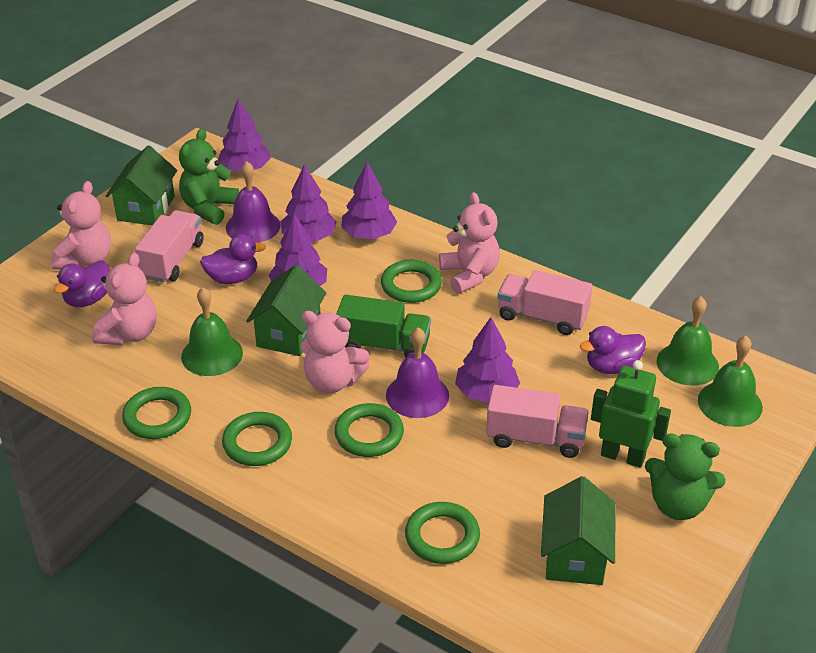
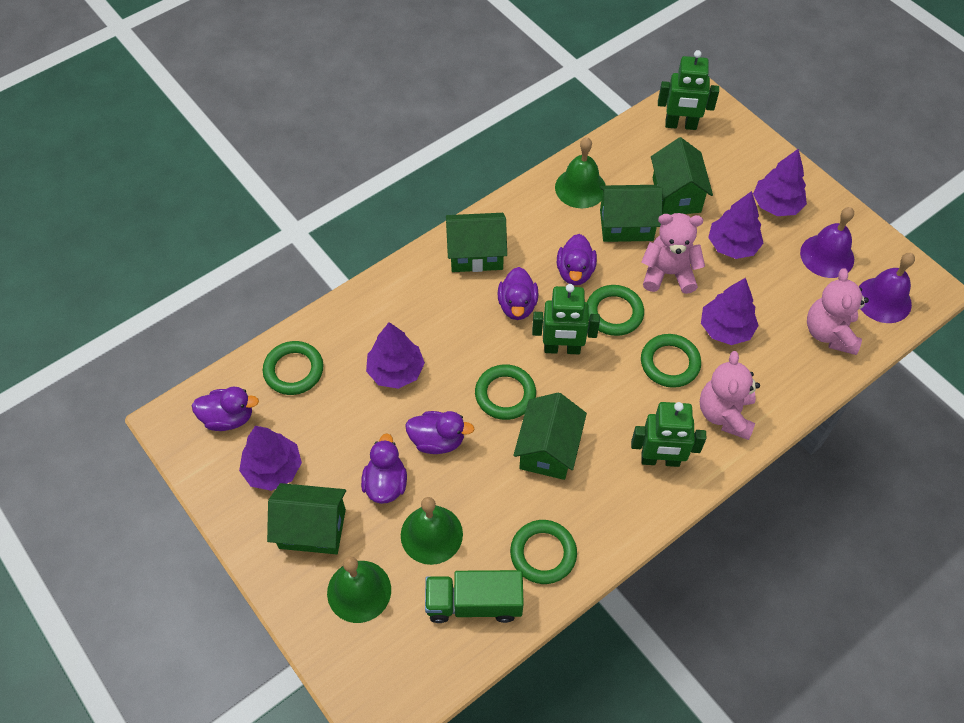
green house: [106,145,177,225] [246,265,326,356] [541,476,616,585] = 3 -> [267,483,346,554] [446,213,507,272] [513,392,587,480] [599,185,663,242] [651,137,713,215] = 5
green robot: [591,360,671,468] = 1 -> [532,284,600,354] [631,402,706,467] [658,50,719,130] = 3
green teddy bear: [179,129,239,225] [645,434,726,520] = 2 -> none = 0
pink teddy bear: [51,181,111,270] [92,253,157,346] [300,311,370,393] [439,192,500,294] = 4 -> [641,213,705,294] [700,351,760,440] [807,268,869,355] = 3
pink truck: [135,210,204,283] [486,385,589,458] [498,270,592,335] = 3 -> none = 0
purple duck: [54,261,110,307] [200,234,266,284] [580,326,646,374] = 3 -> [192,387,259,431] [361,433,407,504] [405,411,474,454] [498,267,538,320] [557,234,597,285] = 5

